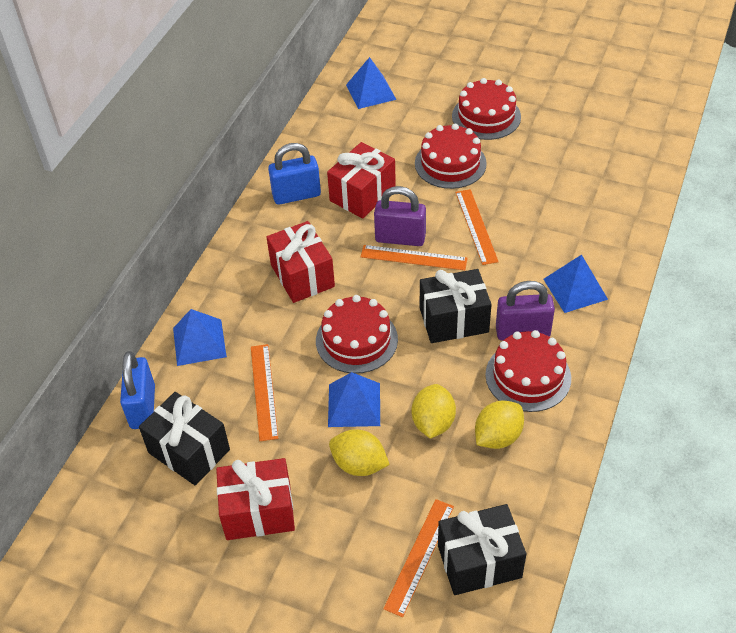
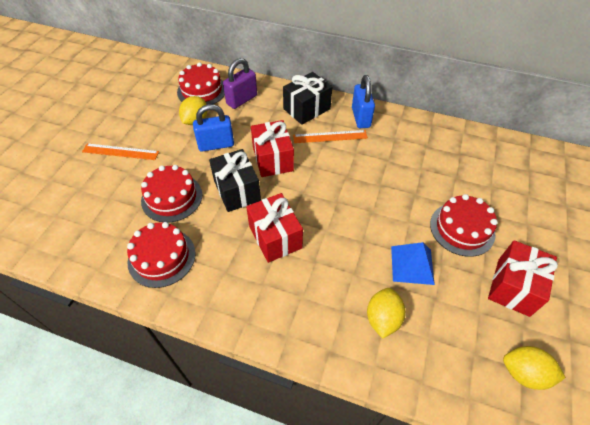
black gift: [139,392,230,486] [420,269,492,343] [438,504,526,595] = 3 -> [209,149,261,212] [283,72,332,125] = 2
blue pyramid: [173,309,227,366] [328,372,380,427] [346,57,397,109] [543,255,608,313] = 4 -> [391,242,435,285] = 1
orange ruler: [251,344,278,441] [360,245,468,270] [383,499,454,617] [455,189,499,265] = 4 -> [82,143,159,160] [293,130,368,143] = 2
purple padlock: [374,186,426,246] [496,281,555,341] = 2 -> [223,58,257,109] = 1

